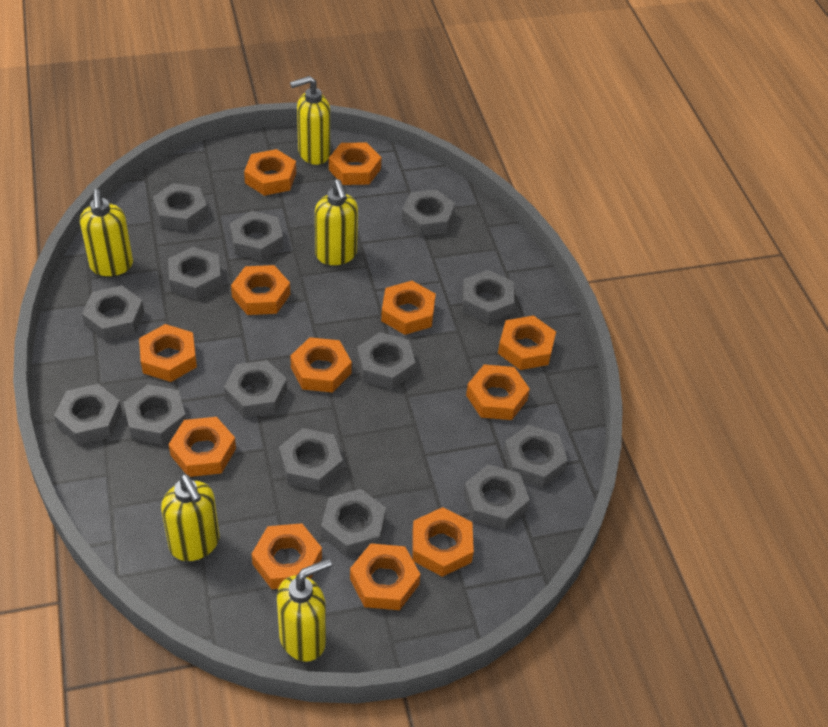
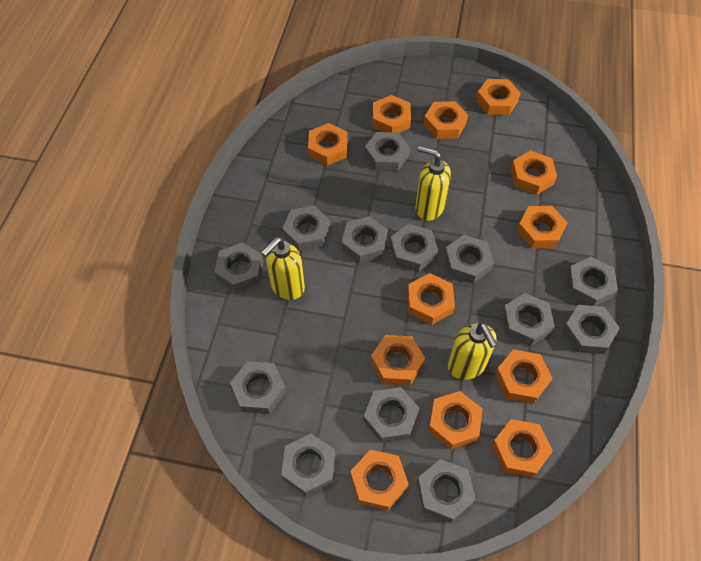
grey nut: [54,384,122,445] [82,286,144,341] [123,384,186,445] [153,183,208,231] [168,247,222,300] [224,360,287,418] [230,211,283,261] [279,428,343,491] [321,489,386,556] [357,332,416,389] [402,189,455,236] [462,270,515,324] [463,465,530,530] [503,425,568,488] = 14 -> [214,242,263,292] [230,361,286,414] [281,434,335,496] [282,206,330,251] [342,216,388,264] [363,387,419,443] [365,132,410,171] [390,224,438,272] [417,459,476,523] [444,235,494,284] [502,293,555,346] [562,305,620,354] [567,257,618,306] = 13
yellow soap dispenser: [80,189,133,276] [161,474,220,561] [277,559,332,662] [290,76,330,165] [315,179,358,265] = 5 -> [261,237,305,300] [416,146,451,221] [448,322,497,380] = 3

